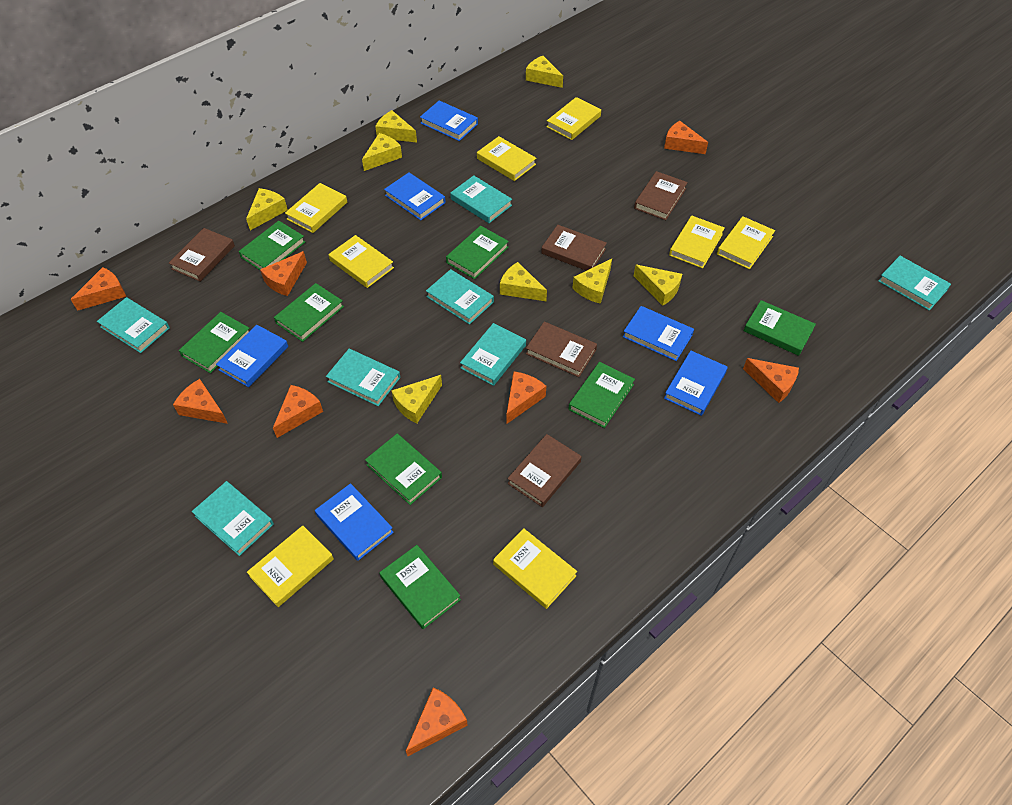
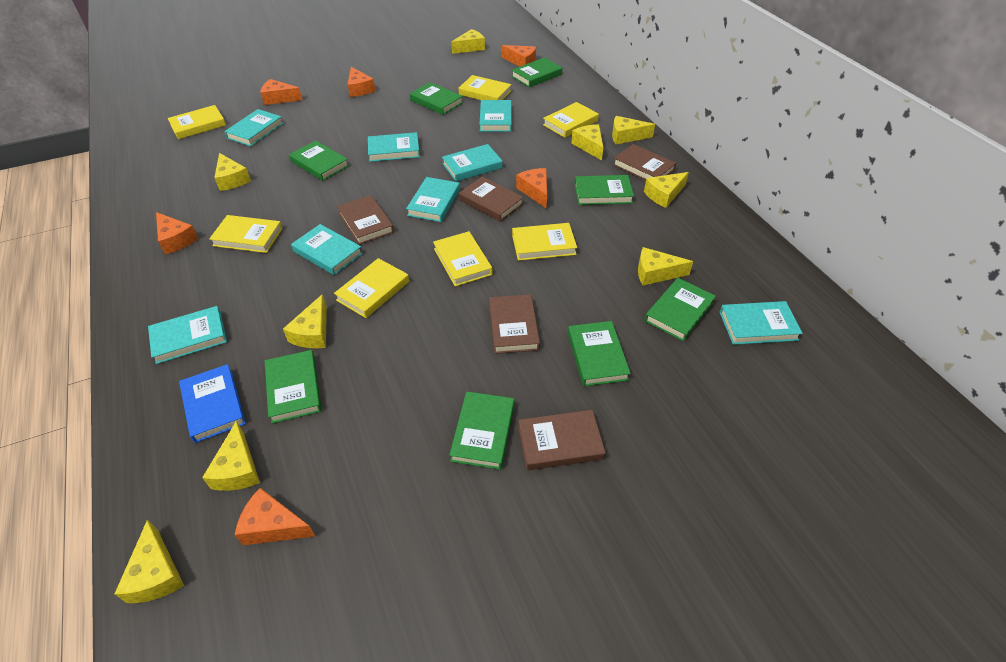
blue book: [216,325,288,387] [315,483,394,561] [384,173,446,220] [420,100,478,141] [623,306,694,361] [664,351,728,416] = 6 -> [179,364,246,443] = 1
orange cheese: [70,267,126,311] [173,379,228,424] [260,251,307,296] [273,385,323,438] [406,687,468,756] [506,371,546,424] [664,121,708,154] [743,358,799,403] = 8 -> [156,212,199,254] [235,488,315,545] [260,79,302,105] [348,67,375,97] [502,45,536,67] [516,168,547,209] = 6
turquoise book: [97,297,170,353] [192,481,274,556] [326,349,401,406] [426,269,494,325] [450,175,512,223] [460,323,526,386] [878,256,951,311] = 7 -> [148,306,227,364] [224,109,283,147] [291,224,363,275] [368,132,420,162] [406,177,460,222] [442,144,503,181] [479,100,512,132] [720,301,803,345] = 8
yellow book: [247,526,334,607] [285,183,347,233] [329,235,394,288] [477,136,536,181] [493,528,577,609] [547,97,601,140] [669,216,725,268] [717,216,775,269] = 8 -> [168,105,226,139] [209,215,283,253] [334,258,409,318] [433,231,493,286] [458,75,511,100] [512,223,577,261] [543,102,599,138] = 7
yellow cheese: [246,188,288,230] [362,133,402,171] [375,110,417,142] [391,375,442,424] [500,262,547,301] [526,56,563,88] [573,259,612,304] [634,265,682,306] = 8 -> [115,520,184,603] [202,421,260,491] [214,153,251,191] [283,294,327,348] [451,29,485,54] [571,124,603,160] [612,116,655,144] [638,247,693,286] [644,172,689,208] = 9

